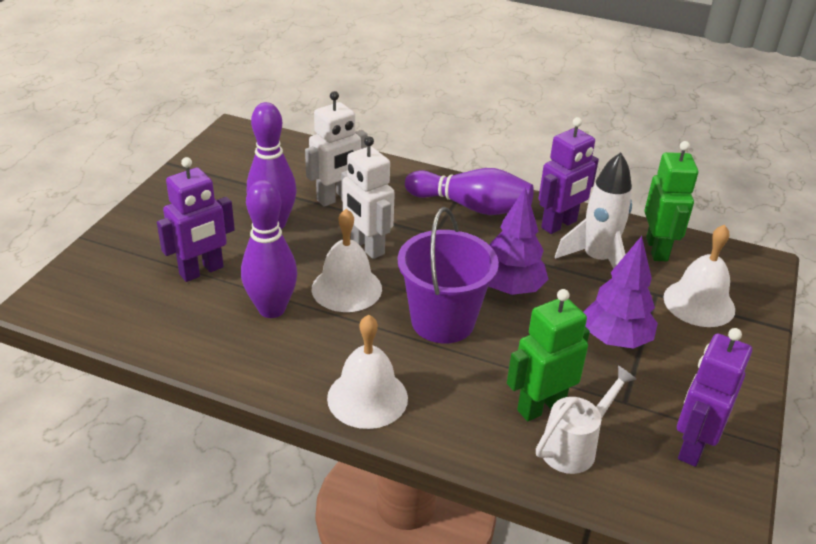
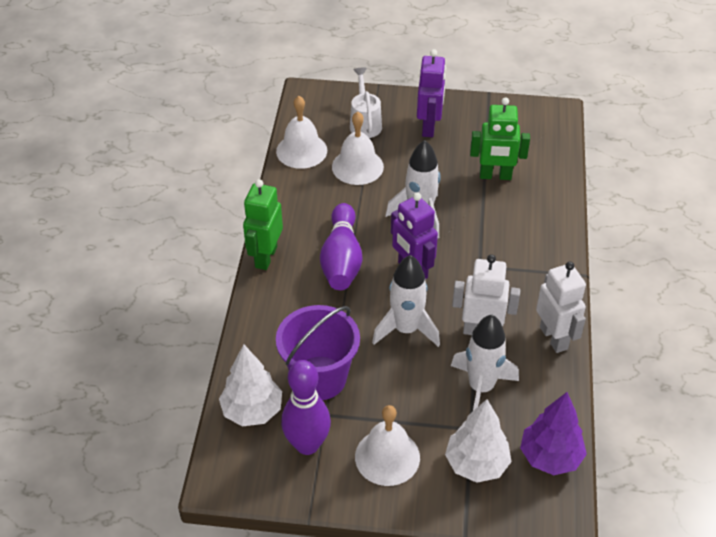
purple bowling pin: [241,180,297,318] [247,102,297,229] [405,168,534,215] = 3 -> [281,360,331,455] [320,203,362,290] = 2
purple robot: [157,157,235,282] [539,117,599,234] [677,328,752,467] = 3 -> [391,193,438,279] [417,49,446,137] = 2
purple tree: [488,187,548,295] [583,236,658,349] = 2 -> [520,392,587,475] = 1
white rocket: [555,152,632,269] = 1 -> [372,255,440,347] [386,140,441,239] [451,315,519,411] = 3
white tree: none = 0 -> [219,344,282,426] [445,399,512,483] = 2

